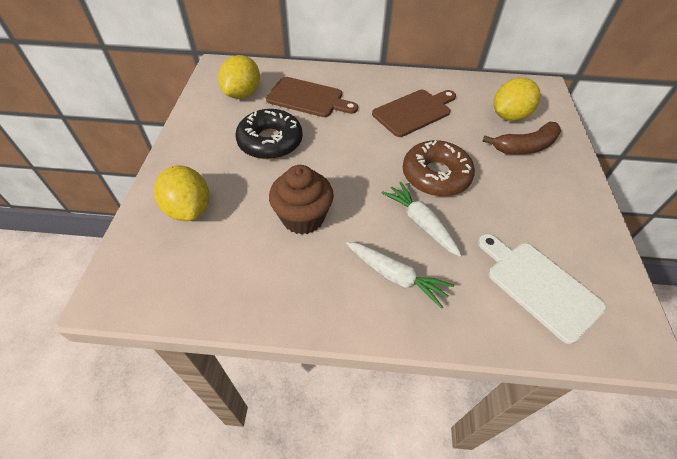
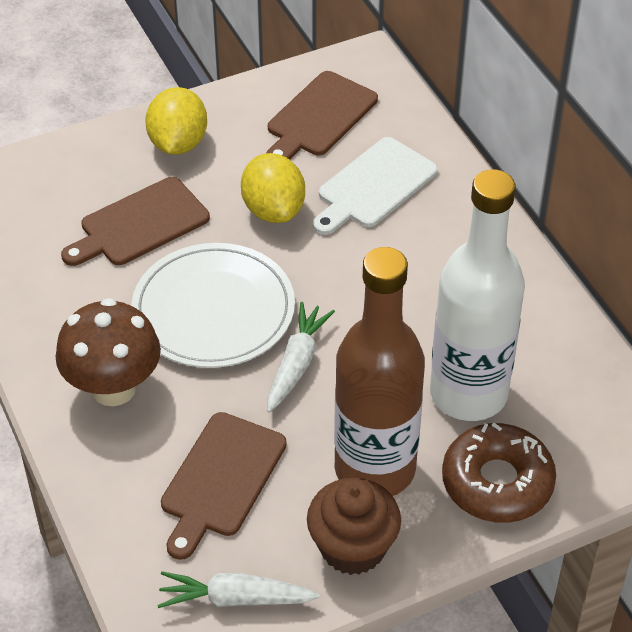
black donut: [235,109,303,159] = 1 -> none = 0
brown banana: [482,122,561,155] = 1 -> none = 0
brown bottle: none = 0 -> [334,247,425,496] = 1
brown cutting board: [266,77,358,117] [372,90,456,137] = 2 -> [61,177,210,266] [161,412,287,560] [266,71,378,160] = 3
brown mushroom: none = 0 -> [55,298,161,406] = 1
white bottle: none = 0 -> [430,169,525,421] = 1
white plate: none = 0 -> [131,243,295,368] = 1
yellow lemon: [154,166,209,221] [218,55,260,99] [494,78,541,121] = 3 -> [145,87,207,155] [241,153,305,223] = 2

